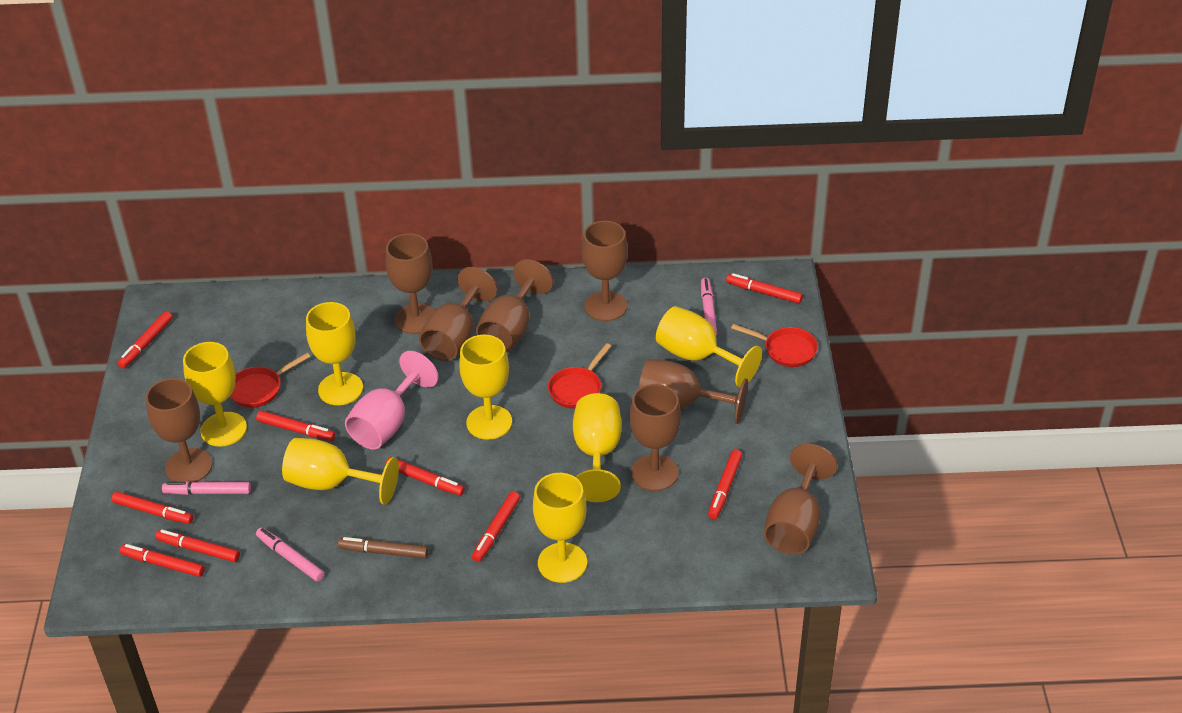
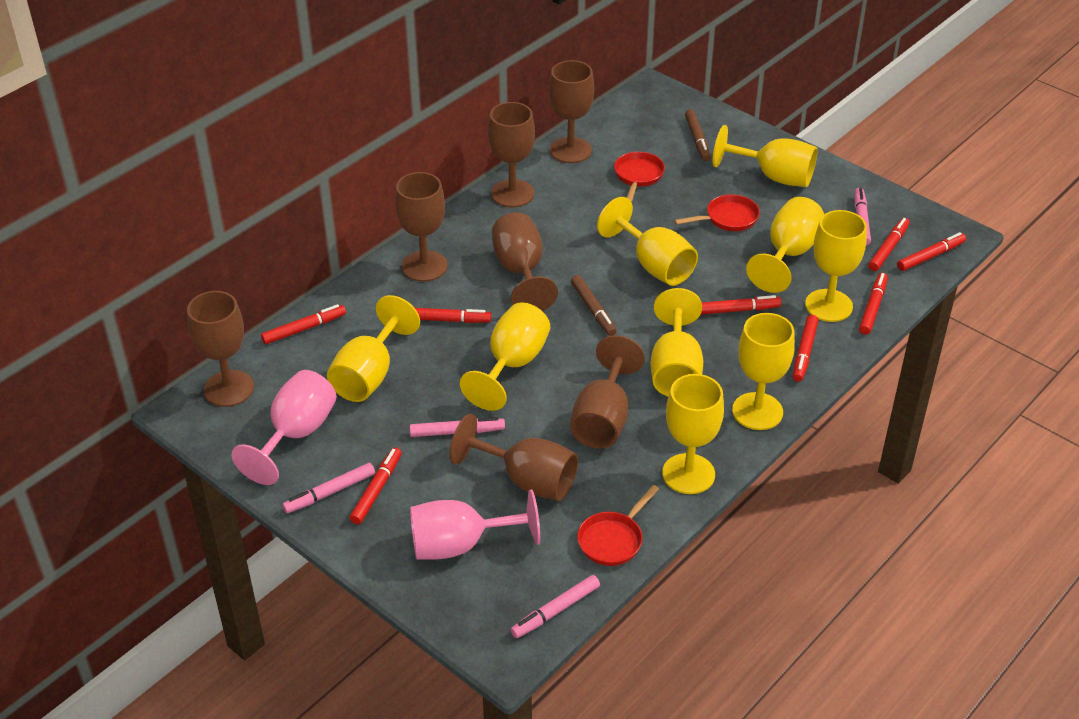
brown goblet: [146,378,212,483] [385,233,435,334] [419,267,498,361] [476,259,553,352] [582,221,628,321] [630,384,681,491] [639,359,748,424] [764,444,837,555] = 8 -> [187,291,254,407] [395,172,448,282] [449,414,578,501] [488,102,535,207] [492,212,558,311] [549,60,594,163] [570,335,645,449] = 7
brown marker: [338,537,428,558] = 1 -> [571,275,617,336] [685,109,711,161] = 2
pink goblet: [345,351,439,449] = 1 -> [232,370,337,485] [410,489,540,560] = 2
pink marker: [162,481,251,495] [256,528,324,582] [701,278,717,336] = 3 -> [282,463,375,513] [409,417,505,437] [510,575,600,638] [855,188,871,246] = 4
red marker: [112,491,193,524] [117,311,173,369] [120,544,205,577] [155,530,240,562] [256,411,335,441] [386,457,465,496] [472,491,520,562] [708,450,742,519] [726,273,803,304] = 9 -> [261,304,346,344] [350,448,402,524] [415,308,491,323] [701,295,781,315] [793,315,818,382] [859,273,888,335] [869,218,910,271] [897,232,966,271] = 8
yellow goblet: [183,342,247,447] [282,438,399,505] [306,302,363,405] [459,335,512,440] [533,473,587,583] [573,393,622,502] [656,306,762,387] = 7 -> [327,295,420,402] [460,302,550,411] [597,197,698,286] [651,288,703,396] [662,374,724,494] [713,125,818,187] [732,313,795,430] [746,197,824,293] [805,210,867,322] = 9

